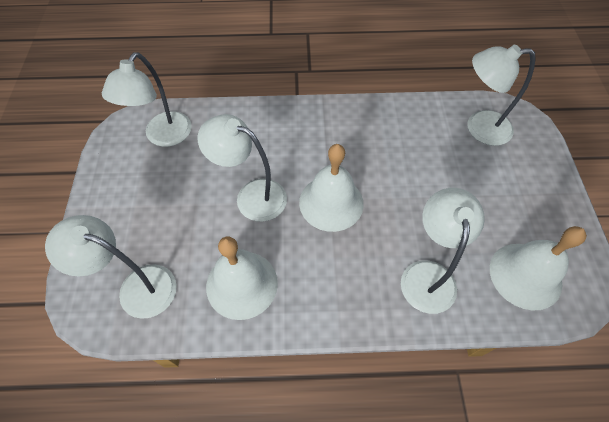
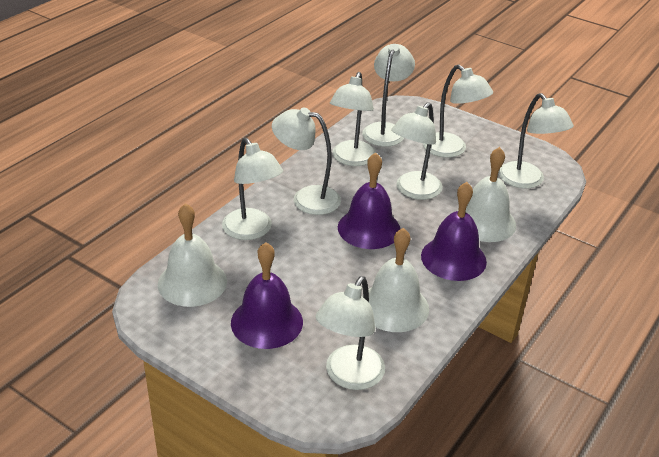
purple bell: none = 0 -> [231,242,303,349] [338,152,400,249] [421,182,487,281] = 3
white lamp: [45,215,177,319] [102,52,192,147] [198,114,287,222] [401,188,485,314] [468,45,536,146] = 5 -> [222,138,283,240] [272,107,341,215] [315,276,385,390] [330,72,376,166] [362,44,415,147] [391,102,443,200] [423,65,493,158] [498,93,574,189] = 8

